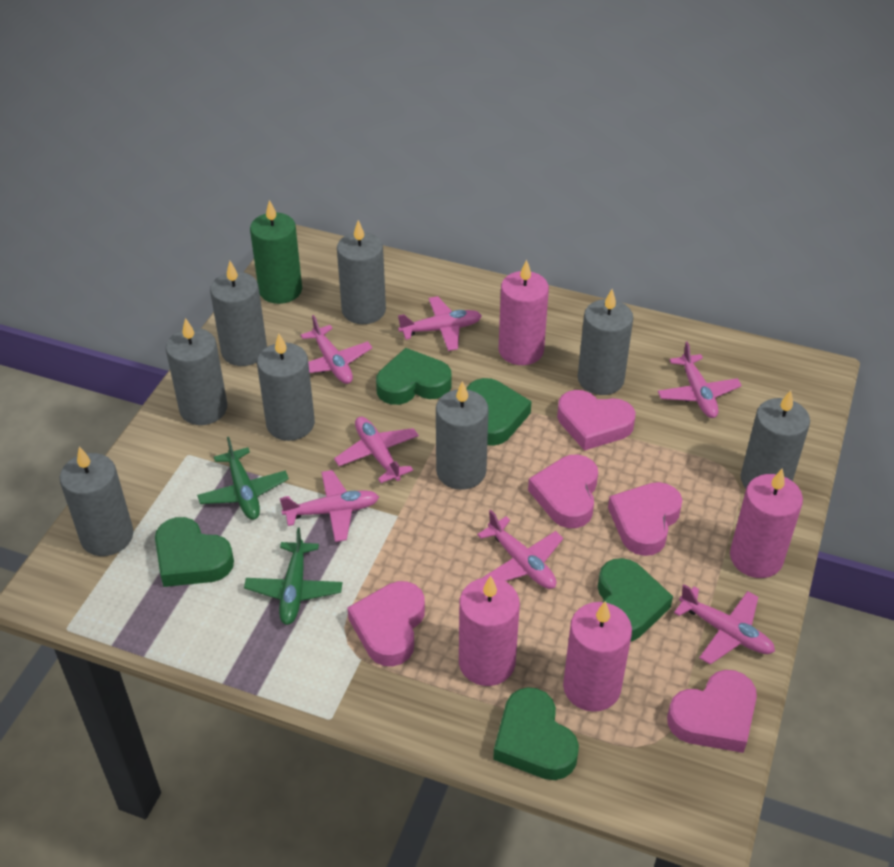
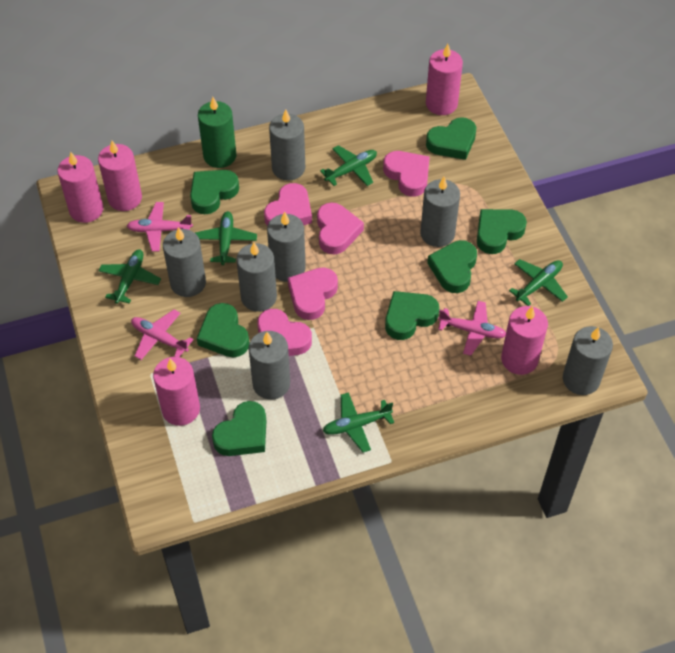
green heart: [155,517,234,587] [376,348,451,405] [466,378,532,446] [493,687,579,780] [598,558,673,642] = 5 -> [190,170,239,214] [197,303,249,357] [212,401,266,456] [385,291,439,340] [426,117,476,160] [427,240,477,293] [477,209,527,254] = 7
green plane: [197,437,289,520] [244,528,342,625] = 2 -> [98,249,161,304] [195,211,257,265] [320,145,377,186] [323,392,394,452] [509,259,568,306] = 5
grey candle: [59,447,133,556] [166,318,227,425] [210,261,267,366] [257,334,315,441] [337,220,386,324] [436,381,489,490] [578,289,633,395] [741,390,810,488] = 8 -> [163,227,206,297] [236,242,277,312] [248,331,290,400] [267,212,306,282] [269,109,305,181] [420,177,460,247] [563,326,613,395] = 7
pink candle: [459,576,520,686] [498,259,549,365] [563,601,632,712] [730,468,803,578] = 4 -> [57,152,103,223] [98,141,142,211] [153,357,200,426] [426,44,463,115] [501,306,548,375] = 5
pink plane: [280,470,379,542] [301,315,372,384] [334,417,419,483] [398,296,482,351] [477,510,563,589] [658,342,742,418] [674,584,775,665] = 7 -> [127,202,193,252] [131,310,193,360] [438,301,506,356] = 3

